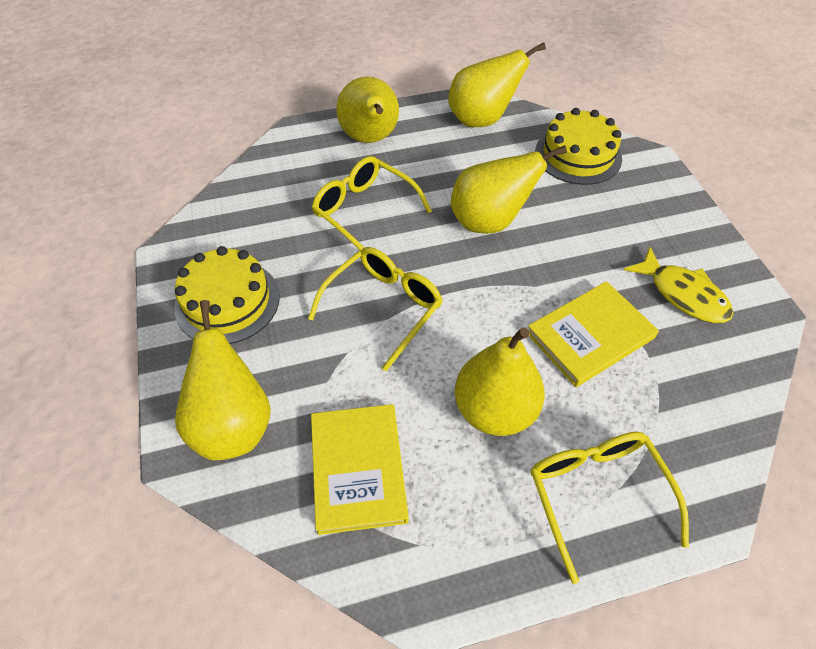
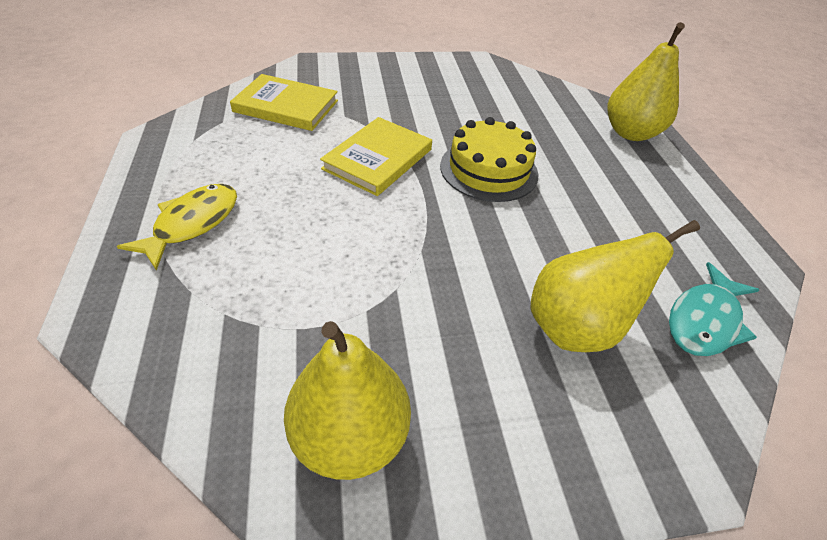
turquoise fish: none = 0 -> [669,262,759,356] = 1
yellow cake: [174,246,280,344] [535,108,622,185] = 2 -> [440,117,538,202] = 1
yellow glasses: [308,247,443,371] [312,156,432,250] [531,432,689,584] = 3 -> none = 0
yellow pear: [175,300,271,460] [336,77,399,143] [448,42,546,127] [451,145,567,234] [455,327,545,436] = 5 -> [284,321,411,480] [530,220,700,352] [607,22,685,141] = 3

